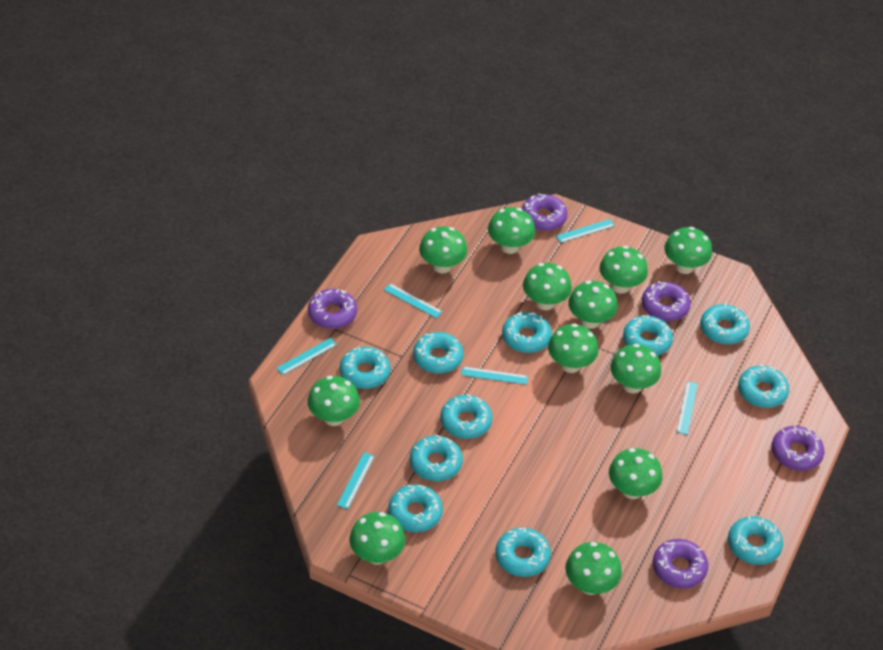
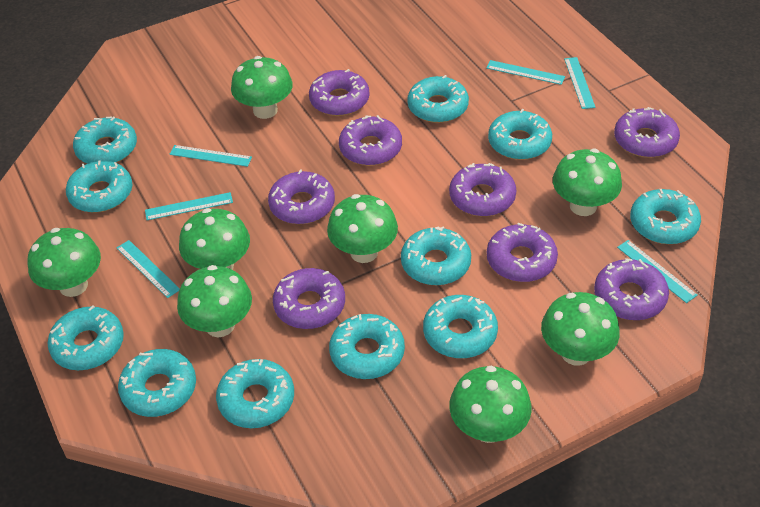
green mushroom: [308,376,360,426] [350,512,405,565] [419,226,467,273] [488,207,535,254] [523,263,572,310] [548,323,599,373] [565,542,622,595] [568,281,618,329] [599,246,648,294] [609,448,662,499] [610,344,661,394] [664,227,712,274] = 12 -> [28,228,101,297] [177,265,252,337] [179,208,250,270] [231,56,293,119] [327,194,398,263] [449,366,532,443] [541,292,620,366] [553,149,622,216] = 8
purple donut: [308,289,357,329] [521,193,568,231] [642,281,691,321] [653,539,708,589] [772,426,824,471] = 5 -> [268,169,335,224] [273,268,345,329] [309,69,370,116] [339,115,402,166] [449,163,516,216] [487,223,558,282] [594,258,669,320] [614,107,680,158] = 8

